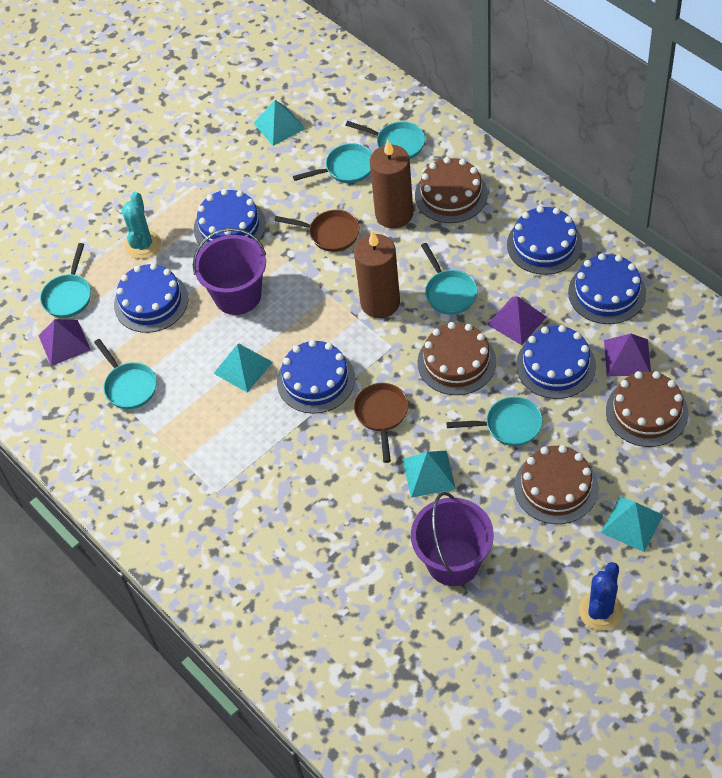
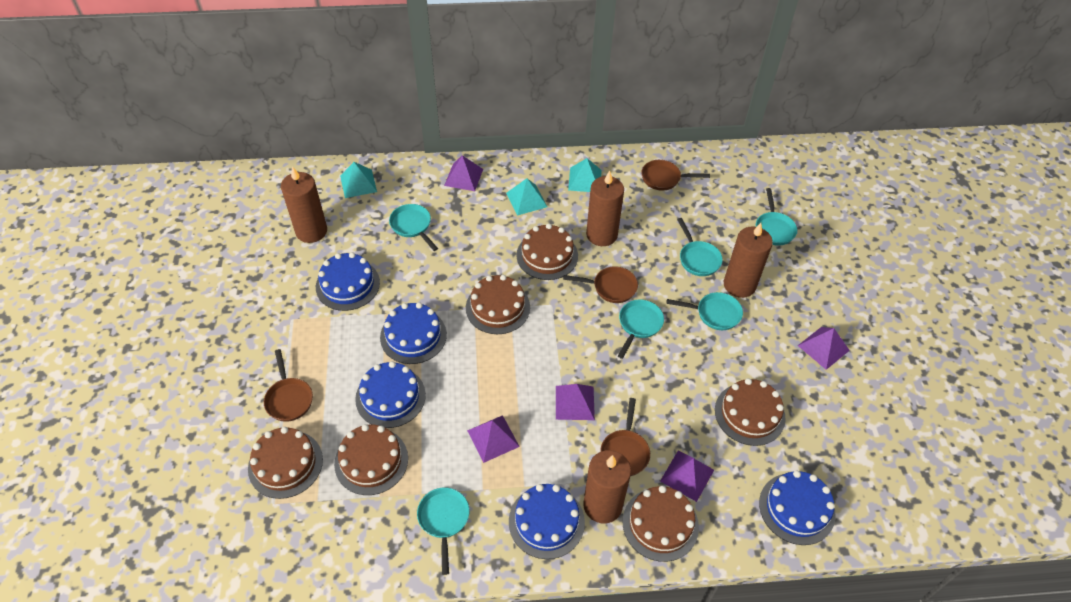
blue cactus: [579,562,623,631] = 1 -> none = 0
blue cake: [114,263,188,333] [194,189,266,248] [277,340,355,414] [507,206,582,275] [516,325,596,399] [568,253,646,324] = 6 -> [316,252,380,311] [355,361,426,428] [380,302,447,364] [509,484,585,559] [759,470,836,545] = 5
brown cake: [415,157,488,223] [417,322,496,395] [514,445,598,524] [606,371,688,447] = 4 -> [248,427,323,499] [334,424,408,495] [466,275,530,334] [516,224,578,280] [623,486,699,562] [715,378,786,446] = 6
brown candle: [354,231,400,318] [370,140,413,228] = 2 -> [281,166,327,243] [583,450,631,523] [586,170,624,246] [724,223,773,298] = 4
brown pan: [274,210,360,252] [354,383,409,463] = 2 -> [264,349,313,422] [563,266,638,303] [600,398,650,476] [641,160,710,190] = 4
purple bucket: [193,228,266,315] [411,492,494,586] = 2 -> none = 0
purple pyramid: [38,319,91,366] [487,296,547,345] [604,334,651,376] = 3 -> [444,155,483,191] [467,415,520,463] [556,384,595,420] [660,450,714,502] [798,327,850,370] = 5
turquoise cactus: [121,192,161,259] = 1 -> none = 0
turquoise pyramid: [213,344,273,392] [254,100,306,146] [402,451,456,498] [601,496,663,552] = 4 -> [340,162,377,198] [506,178,547,216] [568,158,602,192] = 3

